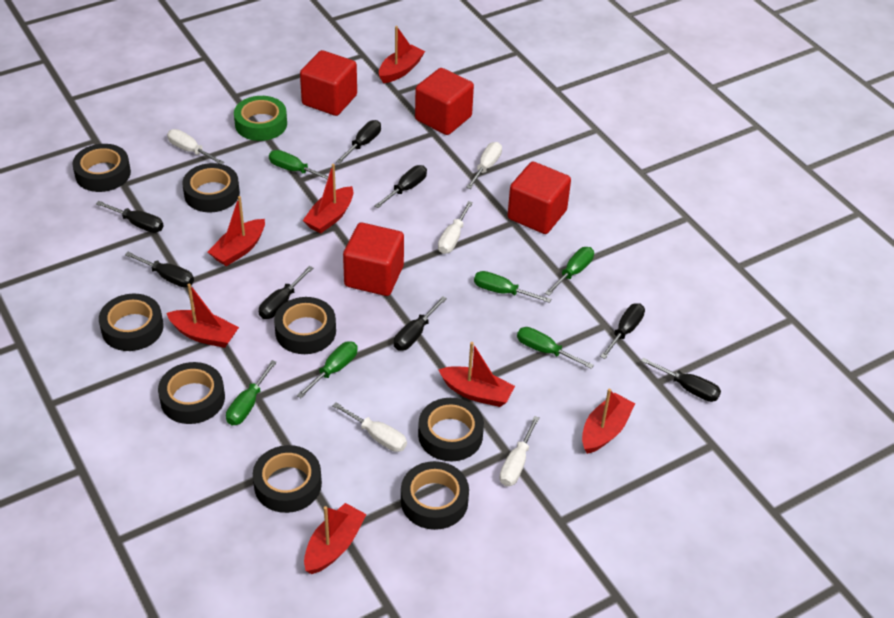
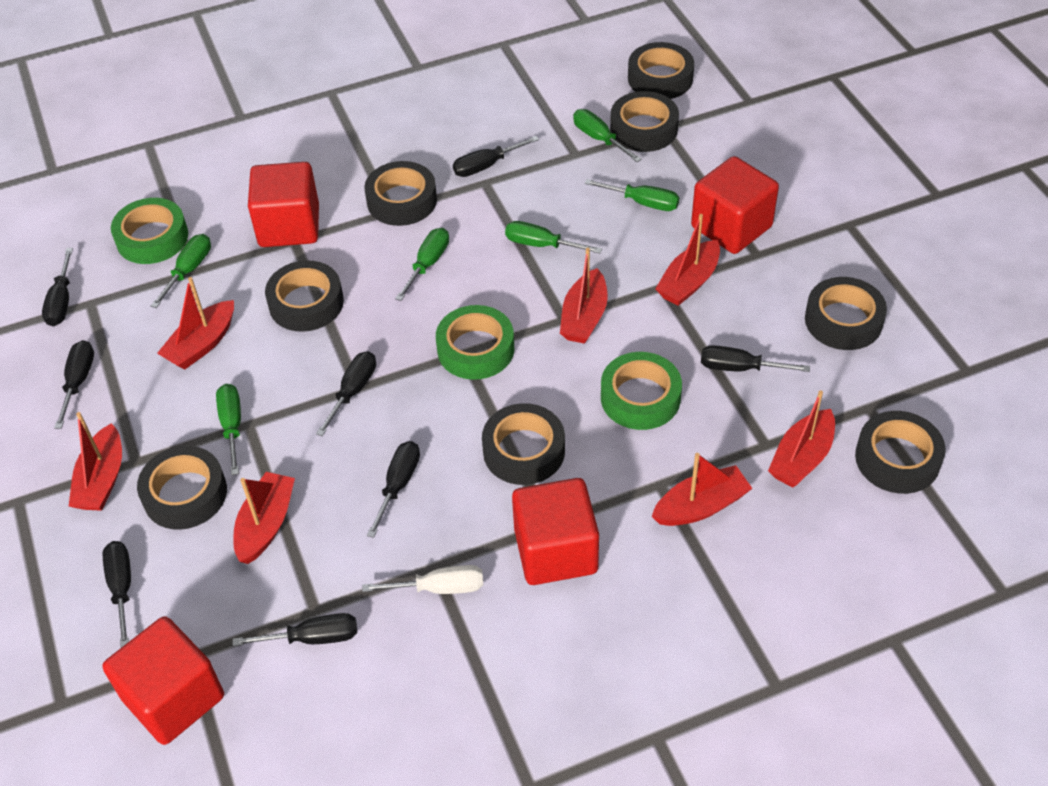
green tape: [234,96,287,141] = 1 -> [111,198,188,264] [436,305,514,380] [601,352,682,430] = 3
white screwdriver: [167,129,224,164] [332,402,407,452] [438,201,473,254] [466,142,502,189] [499,416,539,486] = 5 -> [362,565,483,594] = 1

